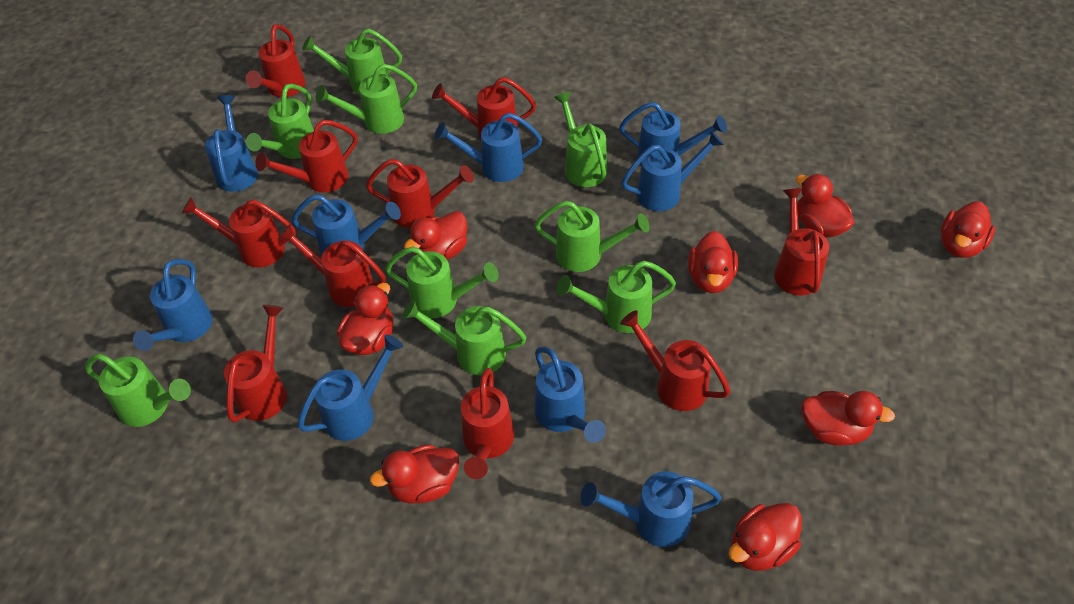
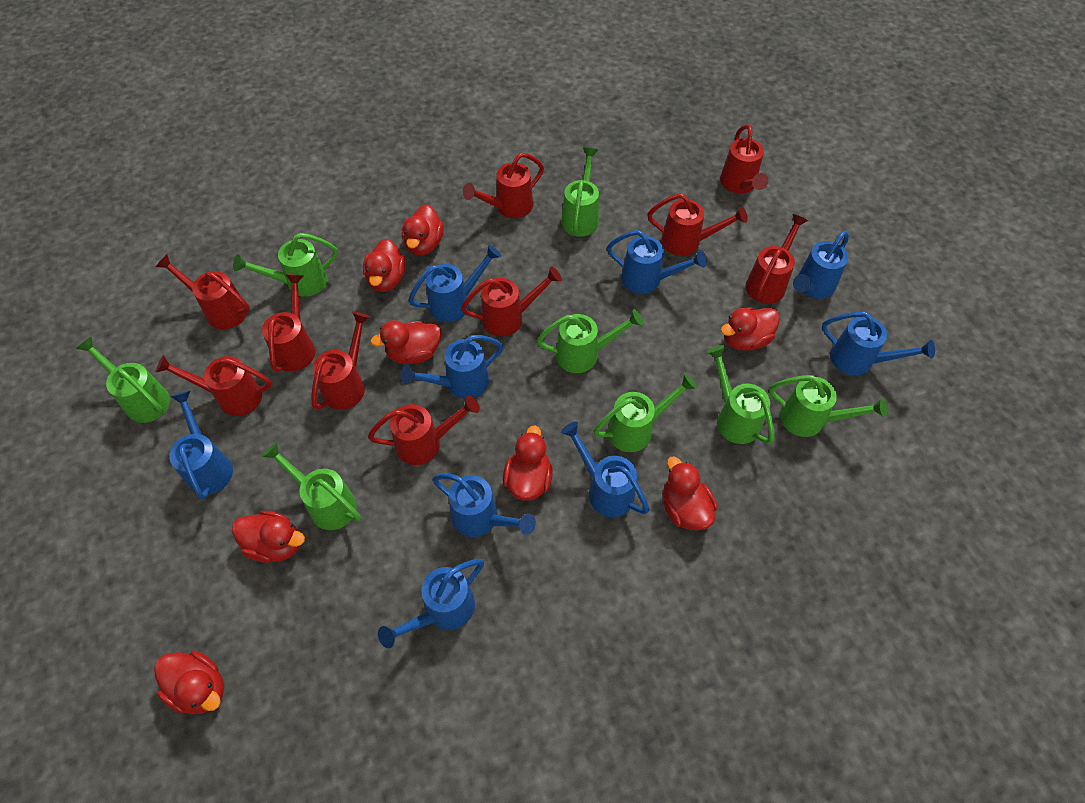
green watering can: [85,354,191,427] [246,84,314,159] [302,29,402,94] [316,64,417,134] [385,246,499,318] [402,300,526,375] [534,201,650,272] [554,91,607,187] [557,261,676,333] = 9 -> [76,336,170,423] [233,233,338,297] [262,442,361,530] [537,309,643,373] [561,147,599,237] [594,373,697,452] [707,345,775,444] [769,375,887,437] = 8

